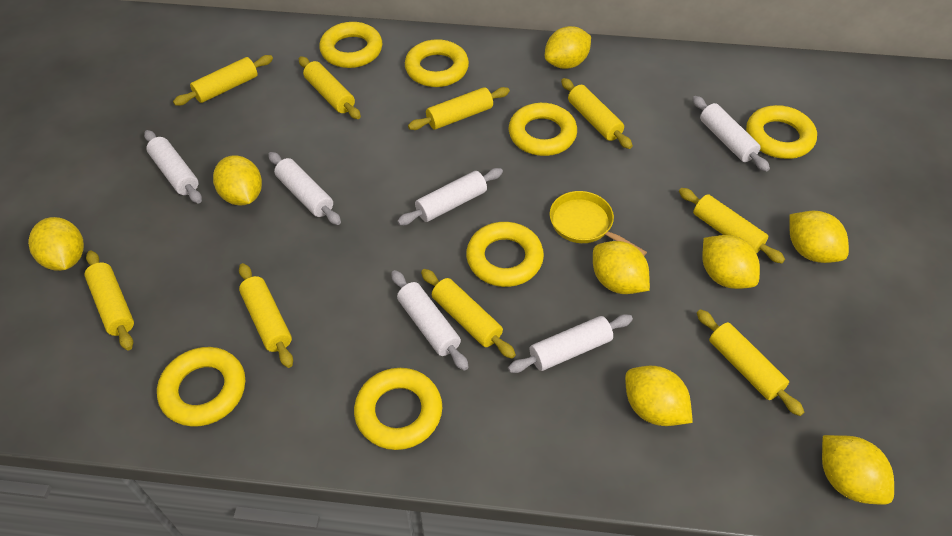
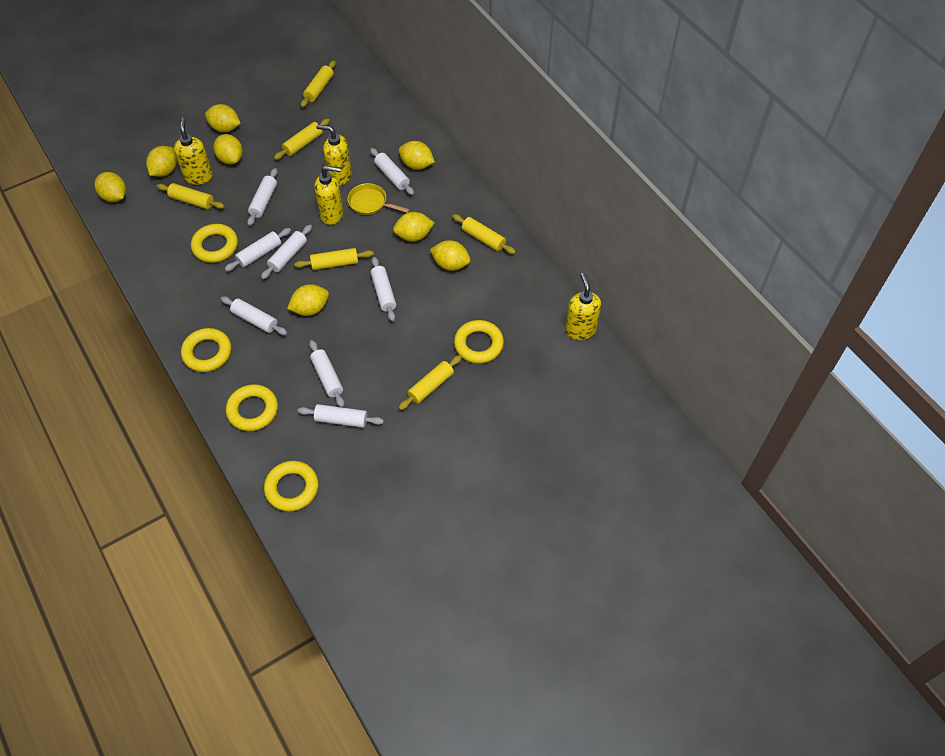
white rolling pin: [144,130,202,203] [268,152,341,225] [391,270,469,371] [397,168,503,225] [508,314,633,373] [692,96,770,172] = 6 -> [221,296,287,335] [225,228,291,271] [247,168,278,226] [261,225,312,279] [298,404,384,428] [309,340,344,407] [370,148,414,195] [370,257,396,321] = 8
yellow ring: [157,347,245,427] [319,22,382,68] [354,368,442,450] [405,39,469,87] [466,222,544,287] [509,103,577,156] [746,105,817,159] = 7 -> [181,328,231,372] [191,224,238,263] [226,384,278,431] [264,461,319,512] [454,320,504,364] = 5
yellow rolling pin: [84,251,134,350] [173,55,273,106] [239,263,293,368] [299,56,361,119] [408,87,510,130] [421,269,516,359] [561,78,633,149] [679,188,785,263] [697,309,804,416] = 9 -> [157,183,225,209] [274,118,330,160] [294,248,374,270] [301,60,336,108] [399,355,462,410] [452,214,516,254] = 6
yellow soap dispenser: none = 0 -> [174,117,213,185] [314,165,343,225] [316,124,352,186] [565,273,601,340] = 4

